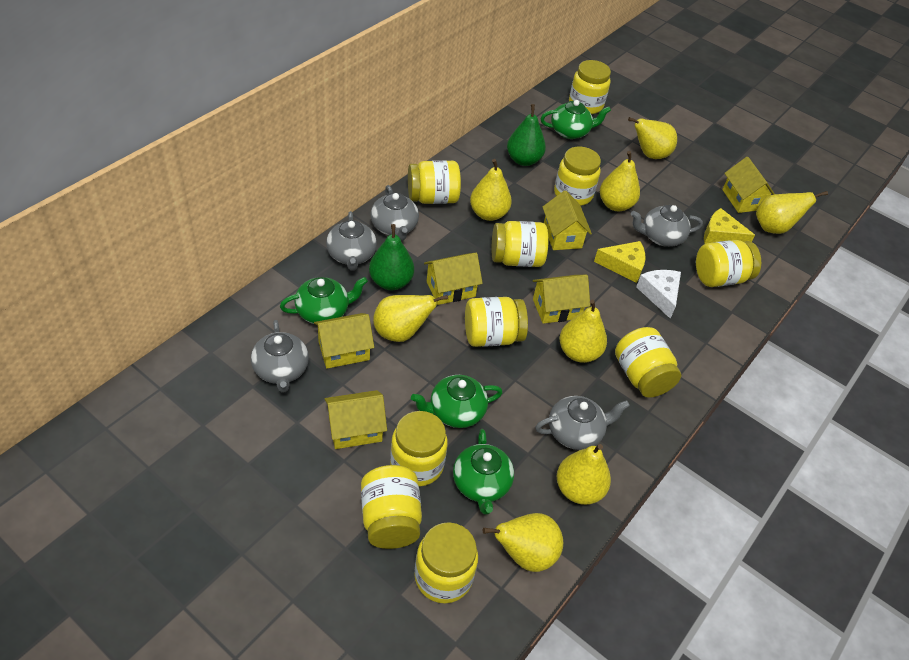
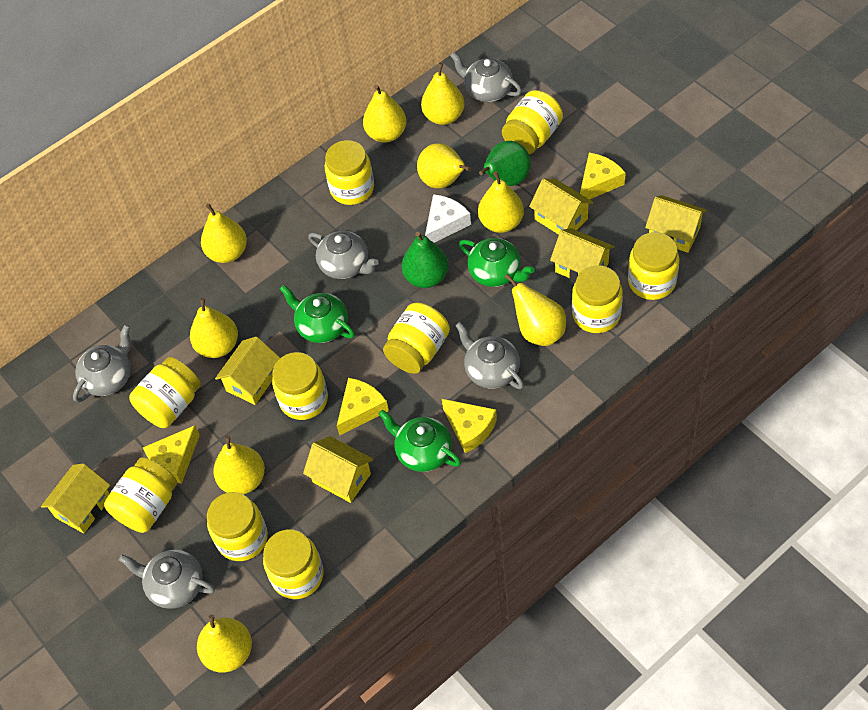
green teapot: [280,277,368,324] [411,375,503,428] [453,429,514,515] [541,100,611,139] = 4 -> [280,285,355,343] [379,410,461,472] [459,238,535,287] = 3
yellow cheese: [594,241,645,283] [704,208,755,244] = 2 -> [142,425,200,484] [337,378,389,436] [442,399,497,453] [580,153,625,199] = 4
yellow pear: [373,295,448,342] [470,159,512,221] [482,513,563,572] [557,444,611,505] [560,300,607,363] [600,151,640,211] [628,117,677,159] [756,191,828,234] = 8 -> [190,298,238,358] [197,614,252,672] [201,203,247,263] [213,435,265,494] [363,85,406,143] [417,143,471,188] [421,63,464,125] [478,171,524,233] [505,274,566,346] = 9

